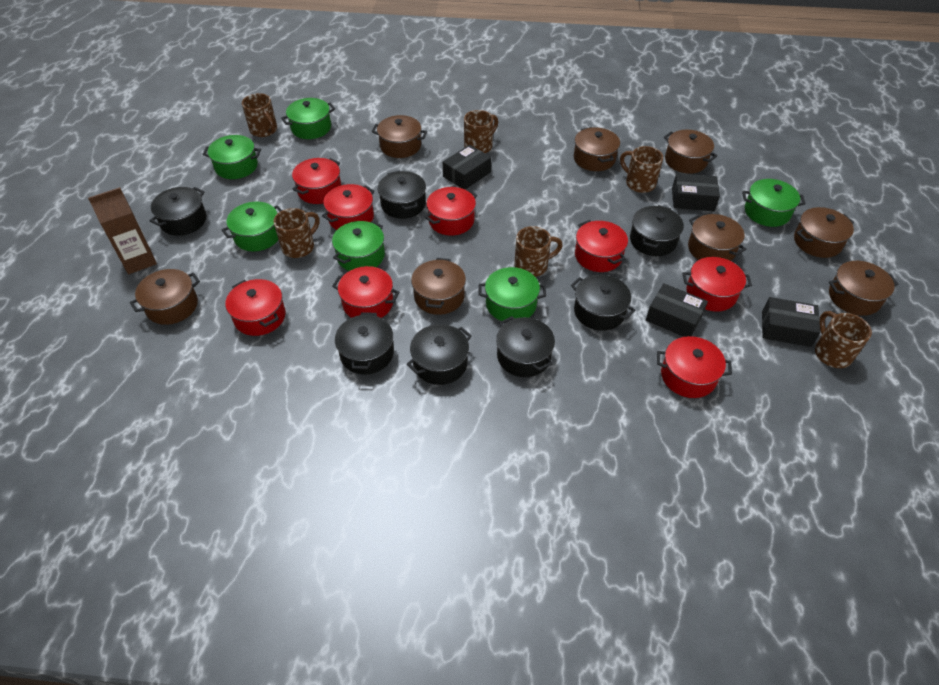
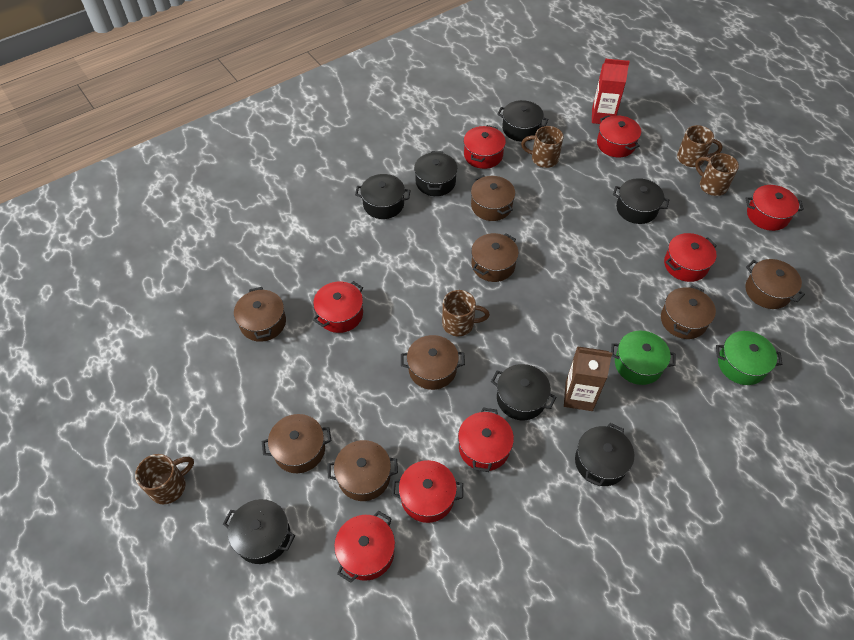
black box: [443,145,491,189] [646,283,708,337] [672,173,720,211] [762,297,821,347] = 4 -> none = 0
brown mug: [242,93,277,137] [273,208,319,258] [464,110,498,153] [514,226,563,277] [620,146,663,193] [815,311,872,368] = 6 -> [135,454,194,504] [442,290,490,336] [521,126,563,168] [677,125,722,167] [695,153,739,196] = 5
green pot: [203,135,261,179] [222,202,282,251] [281,98,335,139] [332,221,385,271] [478,267,546,321] [742,179,806,227] = 6 -> [611,331,676,385] [716,331,783,385] = 2
red carton: none = 0 -> [592,59,630,124] = 1

